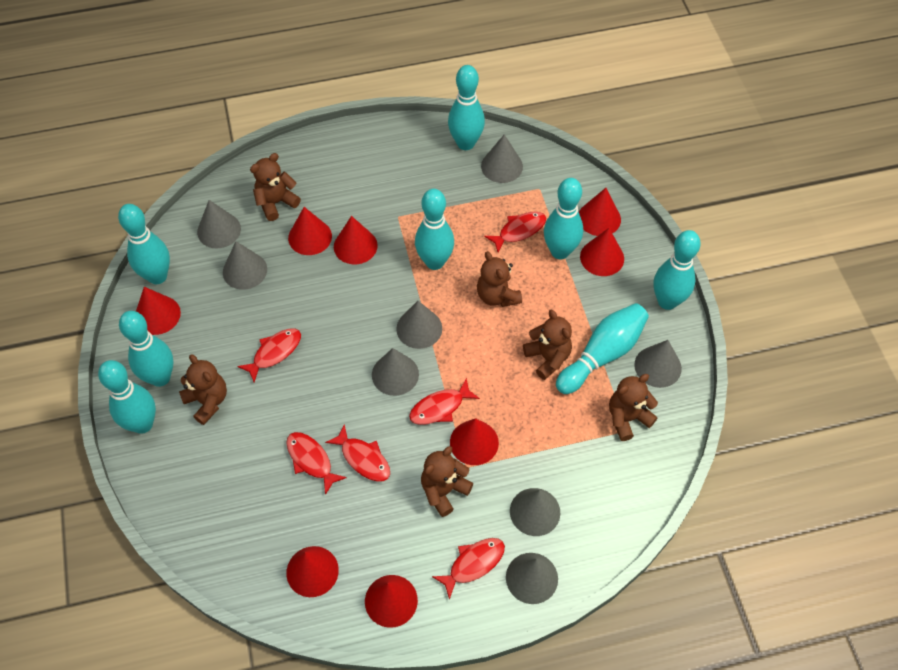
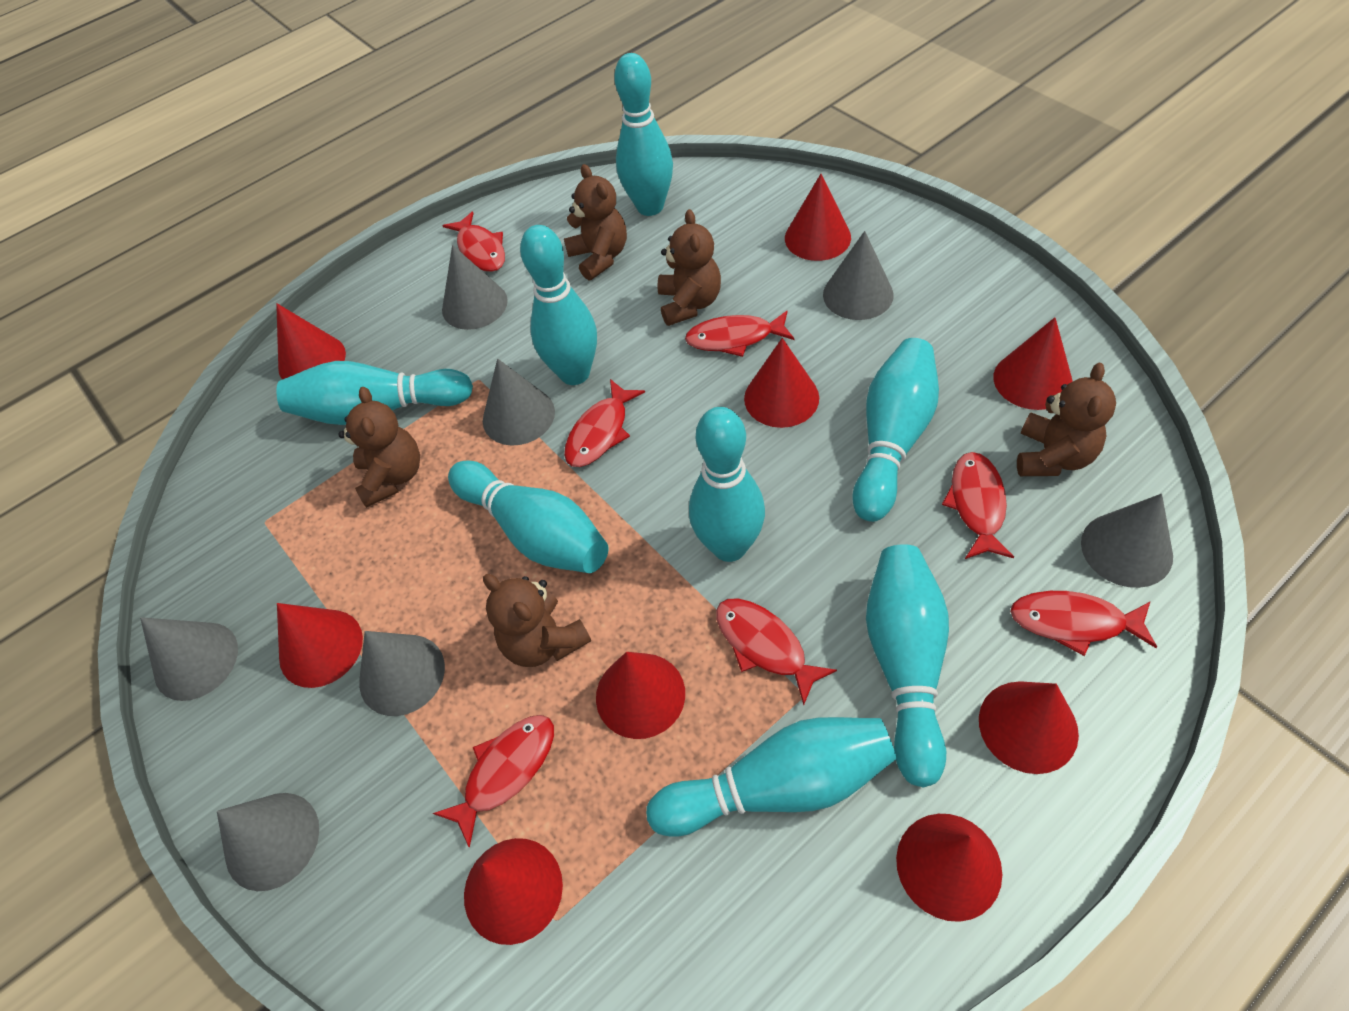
brown teddy bear: [179,354,227,425] [250,153,301,221] [421,446,473,517] [477,251,522,307] [523,310,572,380] [609,374,658,441] = 6 -> [338,387,420,508] [483,574,591,667] [564,164,627,280] [657,209,721,326] [1017,363,1116,476] = 5
grey cone: [197,200,241,248] [223,241,267,290] [372,348,419,396] [396,301,442,349] [481,134,523,183] [506,553,558,604] [510,488,560,536] [634,340,682,388] = 8 -> [140,617,238,701] [217,793,319,891] [359,631,445,716] [442,245,508,330] [483,359,555,446] [823,231,894,320] [1081,494,1173,588] = 7
red cone: [136,287,181,335] [286,546,339,597] [288,207,332,255] [334,216,378,264] [365,575,418,628] [450,418,499,465] [579,188,621,236] [580,228,624,276] = 8 -> [276,303,346,379] [277,603,363,688] [464,838,563,945] [596,652,685,739] [744,338,819,428] [785,174,851,261] [896,814,1002,922] [979,681,1079,774] [993,317,1073,410] = 9
red fish: [237,329,301,382] [286,432,347,495] [325,425,390,482] [409,378,480,425] [432,538,505,600] [484,211,546,252] = 6 -> [433,715,554,848] [442,211,505,272] [564,379,645,467] [685,310,795,357] [716,598,837,705] [942,452,1014,559] [1010,591,1157,656] = 7

